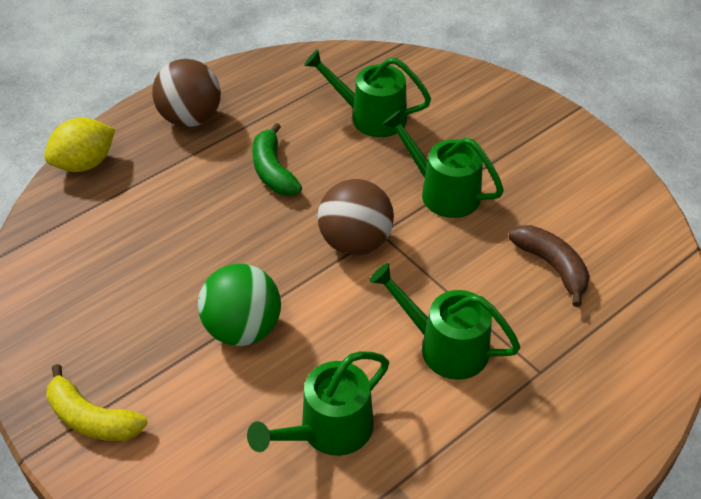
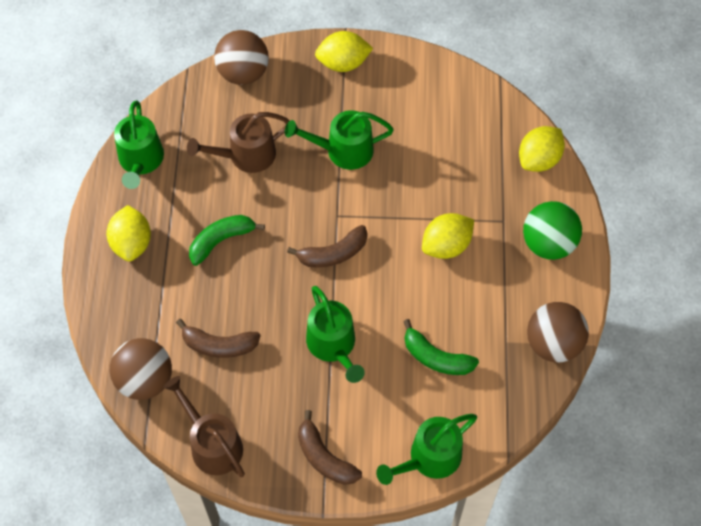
brown ball: [152,59,221,127] [318,179,394,255] = 2 -> [110,338,172,400] [214,30,269,85] [527,302,589,362] = 3
brown banana: [509,225,590,307] = 1 -> [176,319,260,358] [287,225,368,268] [298,410,362,485] = 3
brown watering can: none = 0 -> [163,376,245,477] [187,112,290,173] = 2
green banana: [252,123,302,196] = 1 -> [189,215,265,266] [403,319,479,375] = 2
yellow banana: [46,364,148,441] = 1 -> none = 0
yellow lemon: [44,117,115,172] = 1 -> [106,205,151,261] [315,31,373,72] [422,213,474,259] [519,126,565,172] = 4

